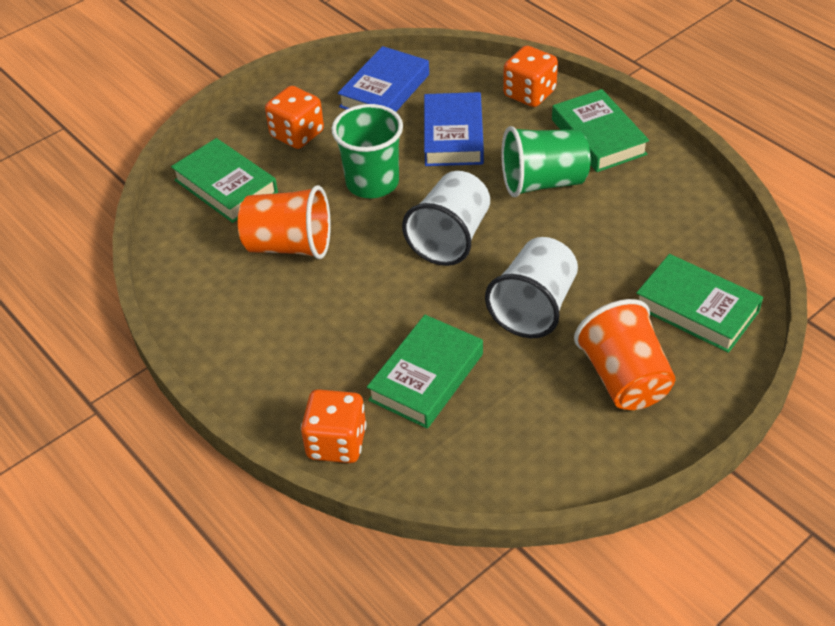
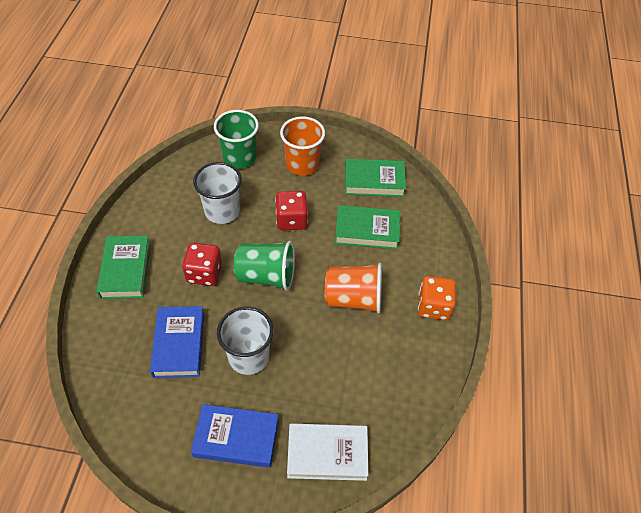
green book: [171,138,278,223] [367,315,483,429] [552,89,649,172] [636,254,763,353] = 4 -> [96,236,151,299] [335,205,400,249] [345,159,406,197] = 3
orange dice: [265,86,324,149] [301,389,367,463] [503,46,558,107] = 3 -> [418,276,456,320] = 1
red dice: none = 0 -> [182,243,222,286] [275,191,308,230] = 2
white book: none = 0 -> [287,423,368,481] = 1

